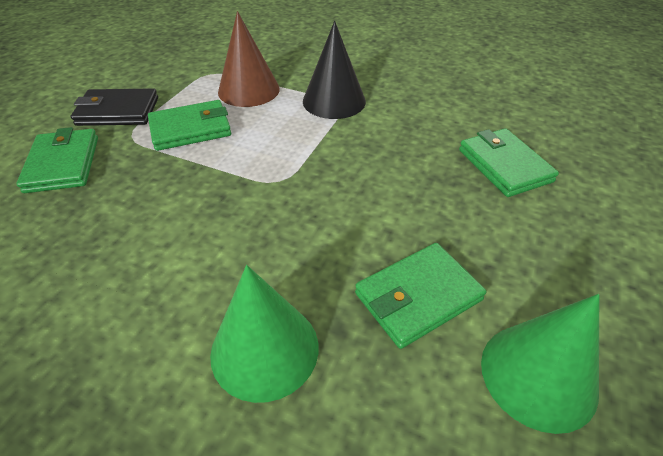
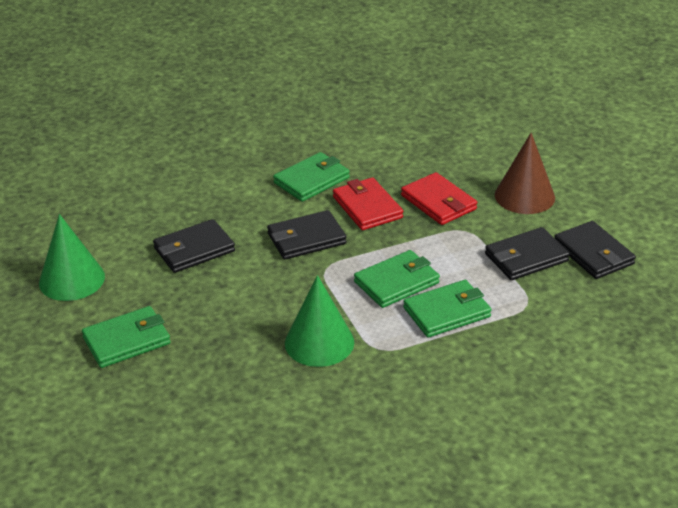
black cone: [303,21,366,119] = 1 -> none = 0
black wallet: [71,88,158,126] = 1 -> [153,219,235,273] [267,210,347,260] [485,227,570,280] [554,221,636,279] = 4
red wallet: none = 0 -> [333,177,403,230] [401,172,477,225] = 2

